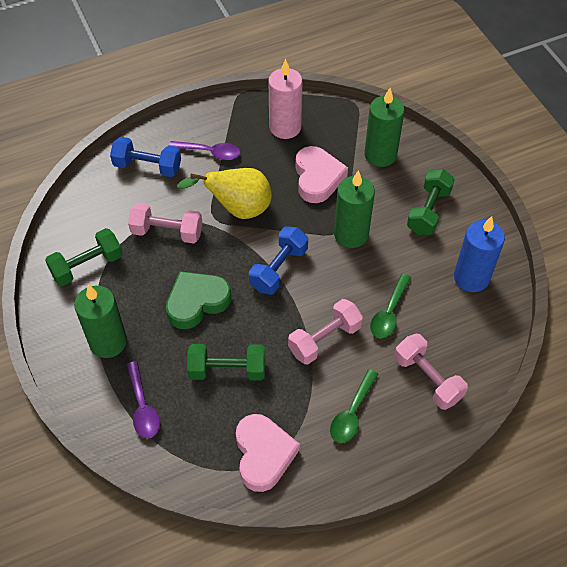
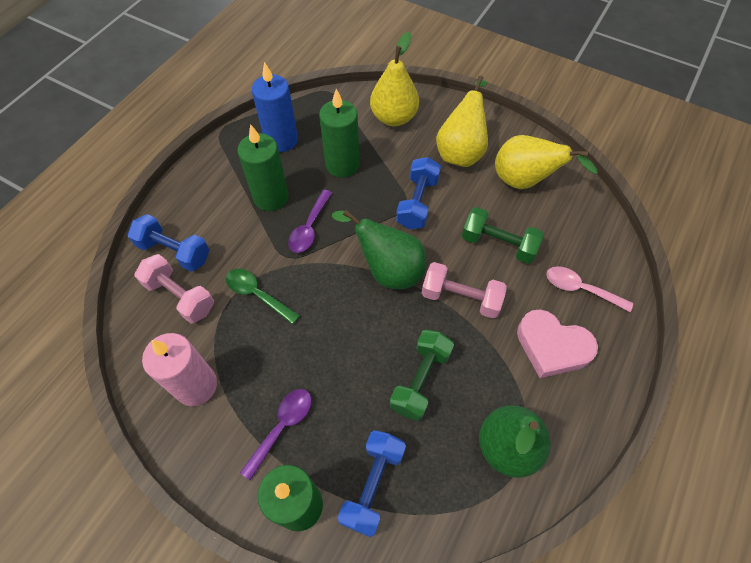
blue dumbbell: [110,137,181,177] [249,226,308,295] = 2 -> [127,214,209,272] [338,430,406,538] [396,157,441,229] = 3
green dumbbell: [45,228,123,286] [187,344,265,381] [407,169,455,235] = 3 -> [390,330,454,421] [462,207,544,264] = 2
green heart: [166,271,231,329] = 1 -> none = 0
green pear: none = 0 -> [332,209,426,289] [479,405,551,478] = 2
green spoon: [330,369,378,443] [370,273,411,338] = 2 -> [226,269,300,325] = 1
pink dumbbell: [128,203,203,244] [288,299,363,365] [394,334,468,410] = 3 -> [135,254,214,323] [421,262,507,318] = 2
pink heart: [236,414,300,492] [296,146,348,203] = 2 -> [517,310,598,378] = 1
pink spoon: none = 0 -> [547,266,633,312] = 1
yellow pear: [177,168,272,219] = 1 -> [370,32,419,126] [436,75,488,167] [495,135,598,189] = 3

